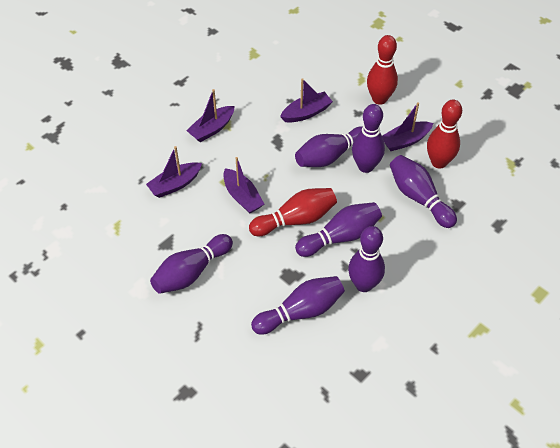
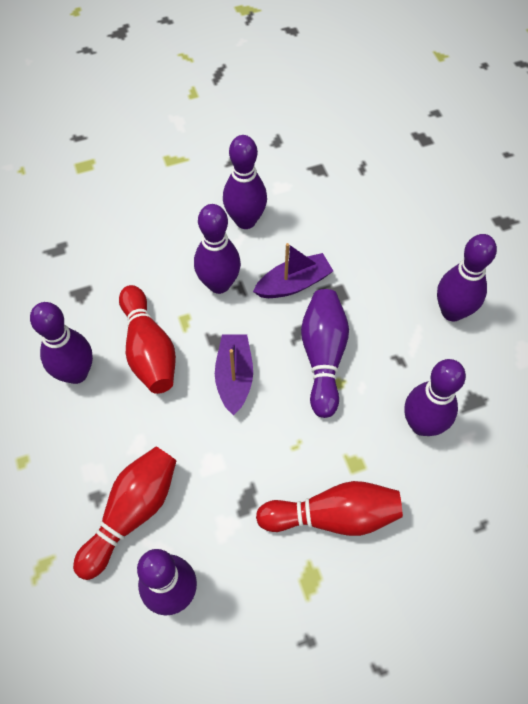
purple boat: [146,146,202,198] [186,89,235,142] [223,157,264,214] [280,78,333,123] [382,102,433,151] = 5 -> [215,334,253,415] [253,243,333,298] = 2

